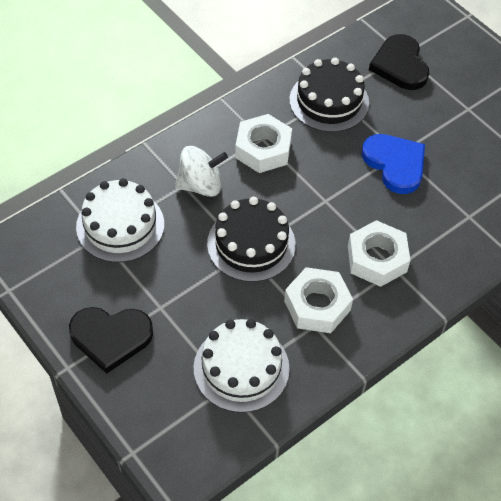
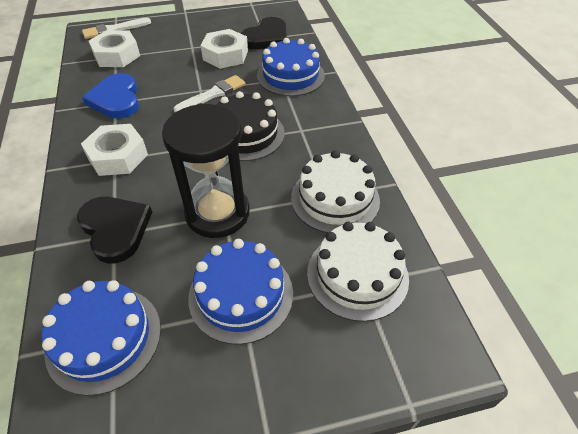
black cake: [207,197,296,282] [289,58,369,132] = 2 -> [216,91,285,161] = 1
black hourglass: none = 0 -> [162,103,250,238] = 1
blue cake: none = 0 -> [41,280,161,396] [188,239,293,345] [257,38,325,96] = 3
white brush: none = 0 -> [82,18,151,39] [174,75,246,112] = 2
white spinning top: [175,146,228,197] = 1 -> none = 0

